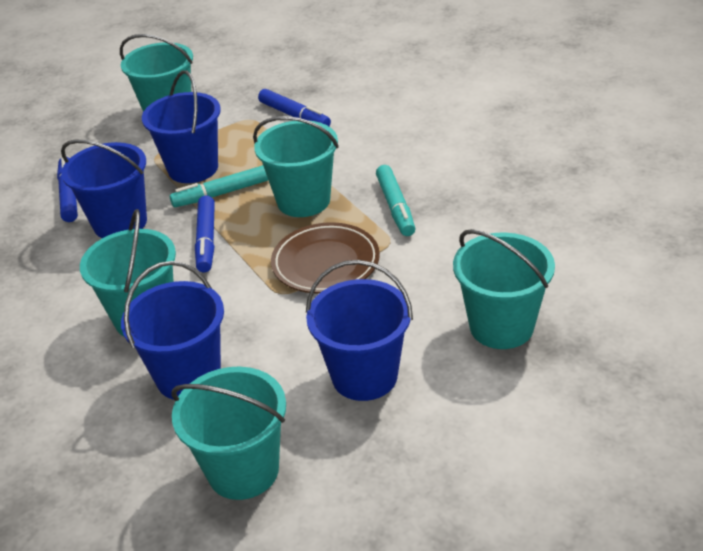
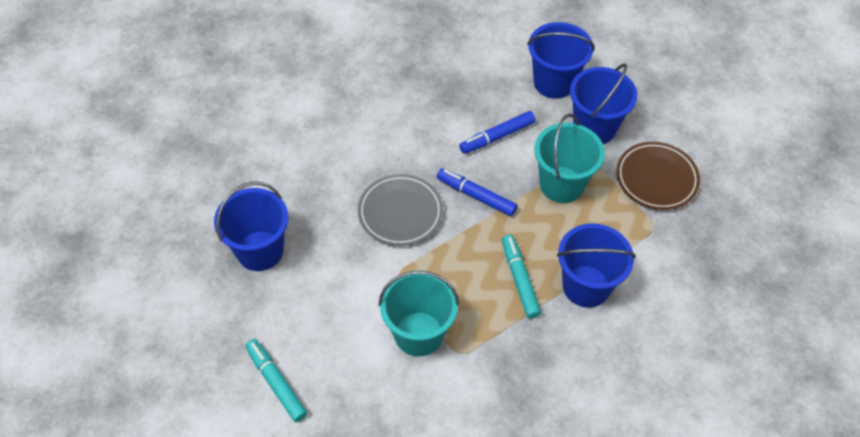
blue marker: [57,156,78,222] [195,196,215,272] [258,89,331,126] = 3 -> [437,168,517,216] [459,111,535,154] = 2
grey plate: none = 0 -> [358,174,443,246] = 1
turquoise bucket: [80,209,176,336] [120,34,193,112] [172,367,286,500] [253,116,339,217] [453,229,555,349] = 5 -> [378,271,459,356] [534,114,605,203] = 2

